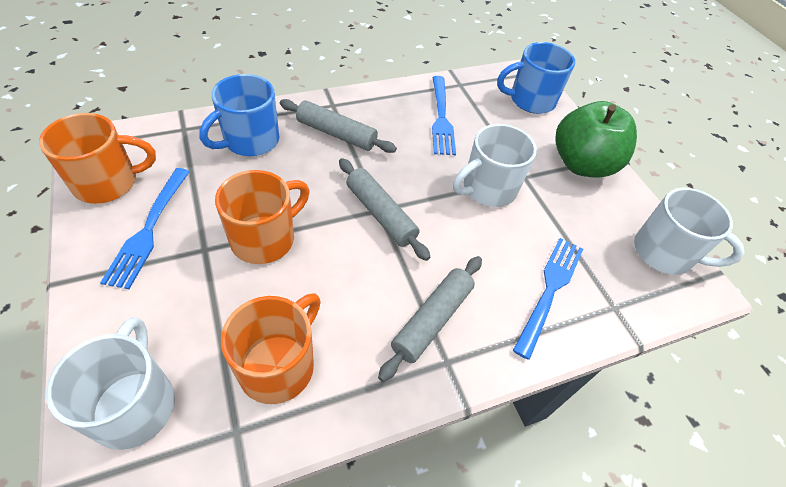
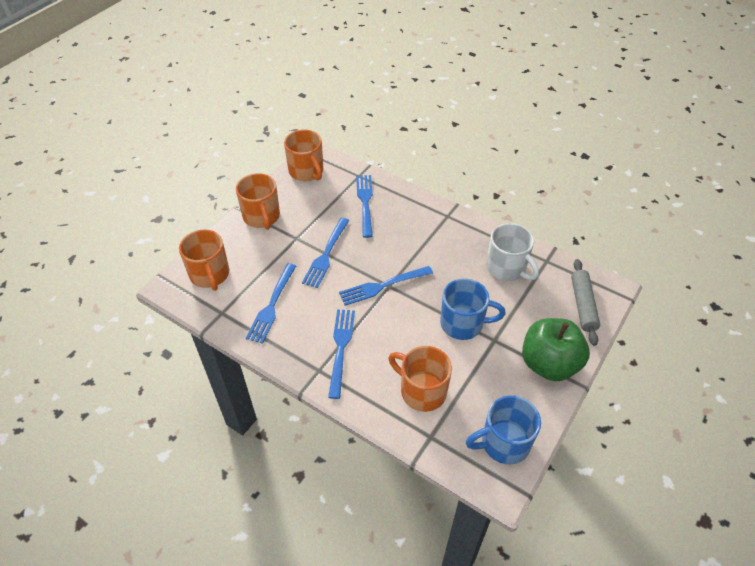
blue fork: [100,168,190,289] [432,76,456,155] [513,238,583,360] = 3 -> [246,263,296,344] [302,218,349,288] [328,309,355,399] [339,266,433,306] [356,175,373,238] = 5
grey rolling pin: [280,99,397,153] [339,158,430,261] [378,256,482,382] = 3 -> [571,259,600,346] = 1
orange mug: [39,113,156,204] [215,170,309,264] [221,293,321,404] = 3 -> [179,229,229,291] [236,173,280,230] [284,130,323,181] [388,346,452,412] = 4
white mug: [46,317,175,450] [453,124,537,207] [634,188,744,275] = 3 -> [486,223,539,281] = 1

